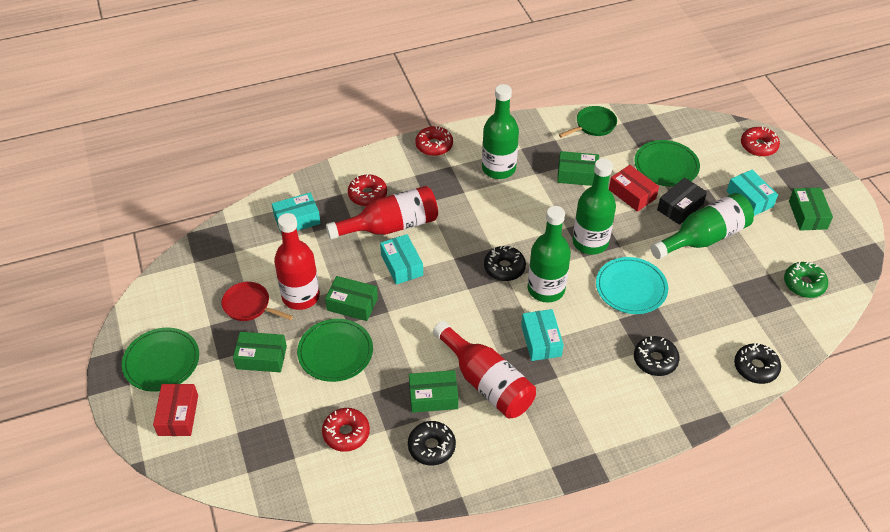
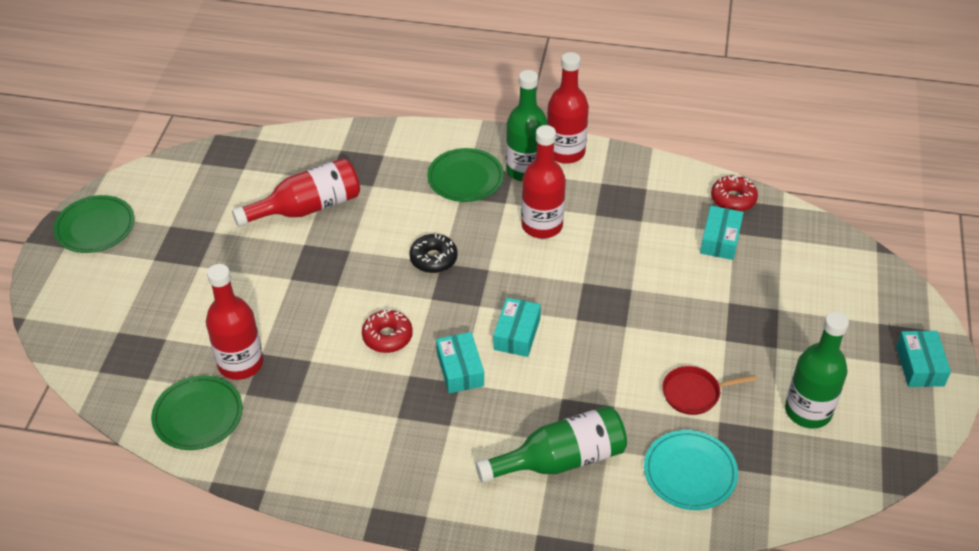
black box: [657,178,707,225] = 1 -> none = 0
black donut: [408,421,456,466] [484,246,526,281] [634,336,680,376] [734,343,781,384] = 4 -> [410,234,458,273] = 1
green bottle: [482,84,519,179] [527,206,571,303] [573,158,616,255] [651,193,754,259] = 4 -> [476,406,627,483] [506,70,548,181] [785,312,849,429] = 3
green box: [233,332,287,372] [325,276,378,321] [409,370,458,413] [557,151,599,186] [789,187,833,231] = 5 -> none = 0
green donut: [784,261,828,298] = 1 -> none = 0
green pan: [559,106,617,138] = 1 -> none = 0
red bottle: [274,213,320,310] [326,186,438,239] [433,321,536,418] = 3 -> [206,264,263,380] [232,158,360,227] [521,125,566,239] [547,52,589,164] = 4
red box: [153,384,198,436] [609,165,659,212] = 2 -> none = 0
red donut: [322,408,370,452] [348,174,387,206] [416,126,453,156] [741,127,780,157] = 4 -> [362,309,413,353] [711,175,758,211] = 2

